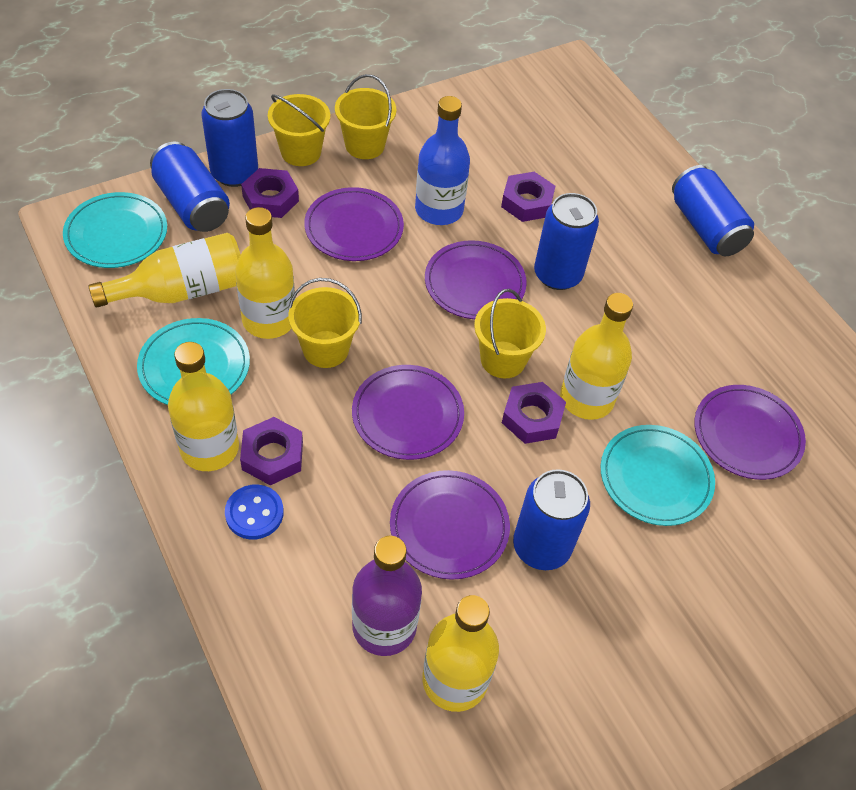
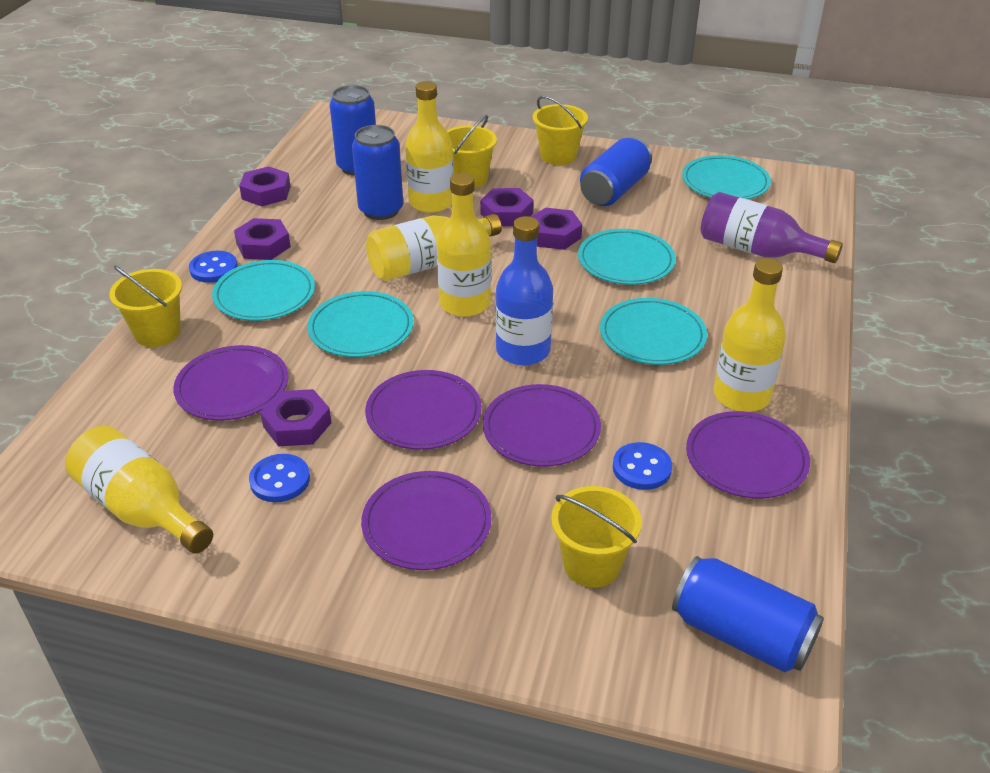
blue button: [225,484,284,540] = 1 -> [189,251,238,283] [249,454,310,502] [613,442,672,490] = 3
blue can: [150,142,230,232] [201,89,258,187] [513,469,590,570] [534,193,599,290] [672,165,754,257] = 5 -> [329,85,376,176] [352,125,403,220] [580,137,652,206] [672,556,824,672] = 4
purple nut: [240,417,303,485] [241,168,299,218] [501,172,555,222] [502,382,566,444] = 4 -> [234,218,291,260] [239,166,291,206] [260,389,332,447] [480,188,534,226] [531,208,582,250] = 5
turquoise plate: [63,192,167,268] [137,318,250,405] [601,425,715,526] = 3 -> [212,260,315,321] [308,291,414,357] [578,229,676,285] [600,298,707,365] [682,155,771,199] = 5

